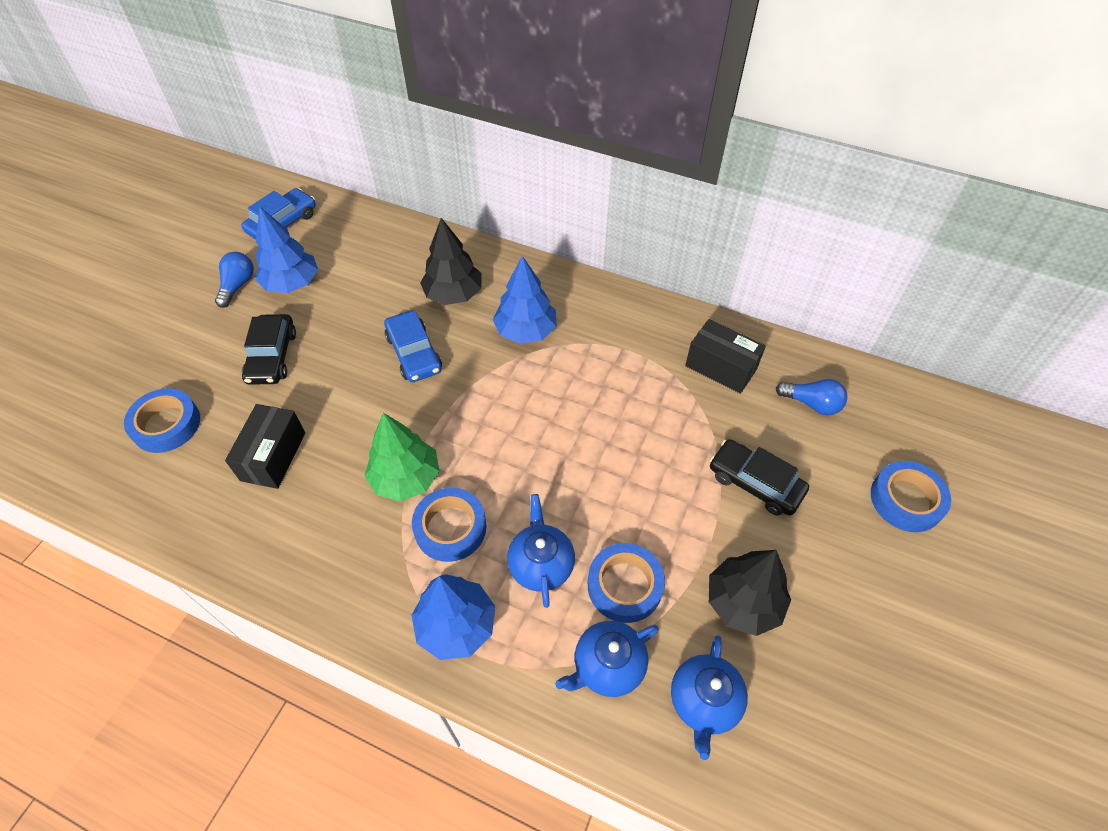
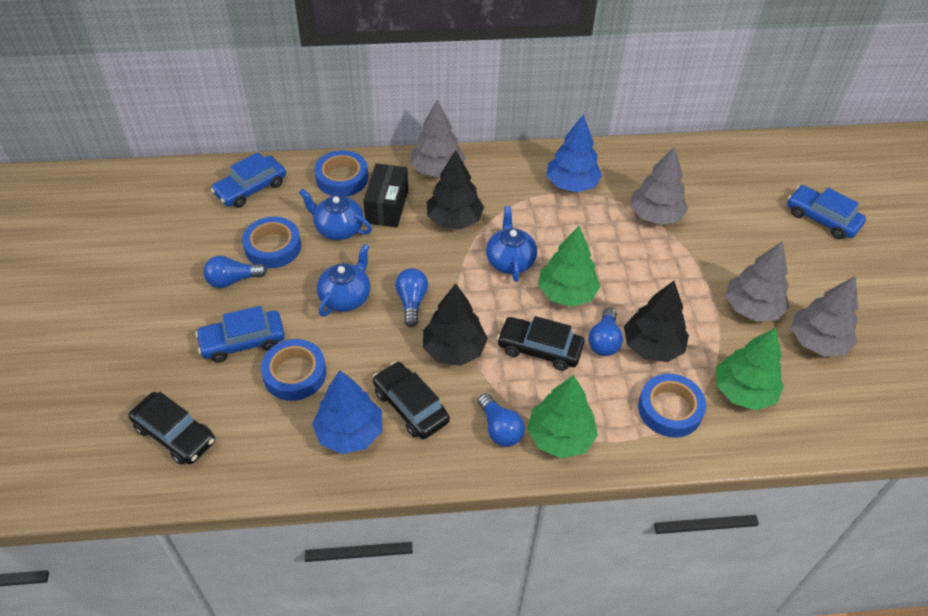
black box: [225,404,305,489] [685,319,766,394] = 2 -> [363,163,408,228] = 1
black car: [242,314,296,385] [710,439,809,516] = 2 -> [128,392,215,465] [373,362,450,439] [497,316,584,371] = 3
black tree: [420,218,482,305] [709,550,791,636] = 2 -> [423,283,488,366] [427,150,484,229] [624,281,689,362] = 3
blue car: [241,188,316,240] [384,310,442,382] = 2 -> [195,306,285,362] [211,152,286,208] [787,185,866,239] = 3
blue light bulb: [215,252,254,308] [776,379,847,416] = 2 -> [203,256,267,288] [395,268,428,327] [478,393,525,447] [588,307,623,356] = 4
blue tree: [255,207,318,293] [411,574,495,660] [493,256,557,344] = 3 -> [312,370,382,454] [547,114,602,193] = 2
green tree: [365,413,440,502] = 1 -> [527,375,598,458] [538,226,601,307] [716,328,784,410] = 3
grey tree: none = 0 -> [411,100,466,177] [630,146,688,225] [726,241,789,322] [791,276,858,357] = 4

